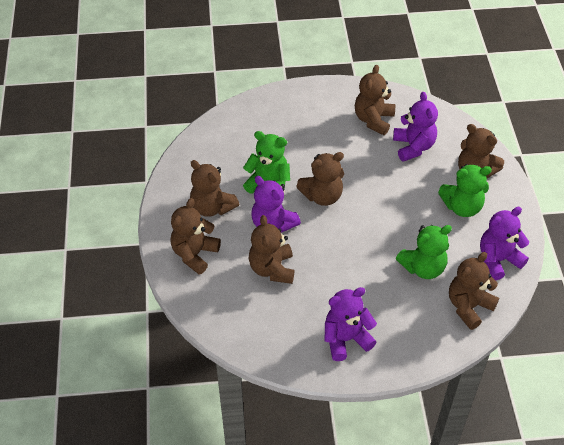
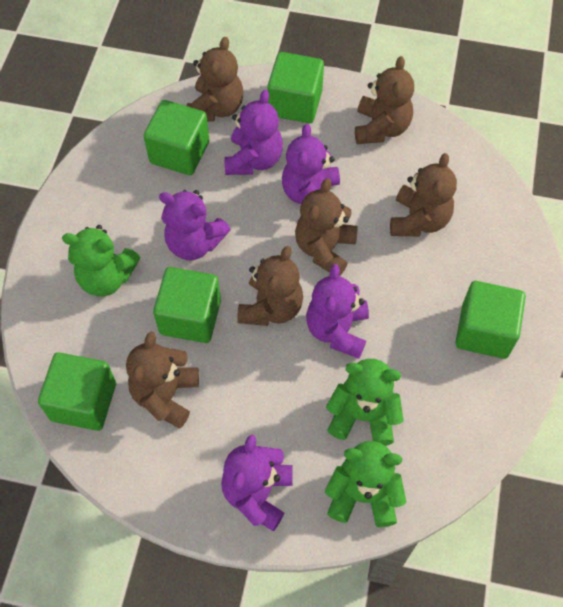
brown teddy bear: [170,198,221,275] [190,160,239,217] [249,215,294,284] [296,152,344,206] [355,65,395,135] [449,252,499,330] [458,124,504,178] = 7 -> [126,332,199,428] [187,37,244,122] [237,246,303,326] [295,178,358,276] [355,56,414,144] [390,153,457,236] = 6
green cube: none = 0 -> [38,352,116,431] [144,100,209,175] [153,267,221,343] [267,52,324,123] [455,281,526,359] = 5
purple teddy bear: [251,176,301,233] [325,287,377,361] [393,92,438,162] [480,207,529,280] = 4 -> [159,190,231,260] [221,435,293,531] [225,90,283,175] [282,124,340,204] [306,264,369,359] = 5

